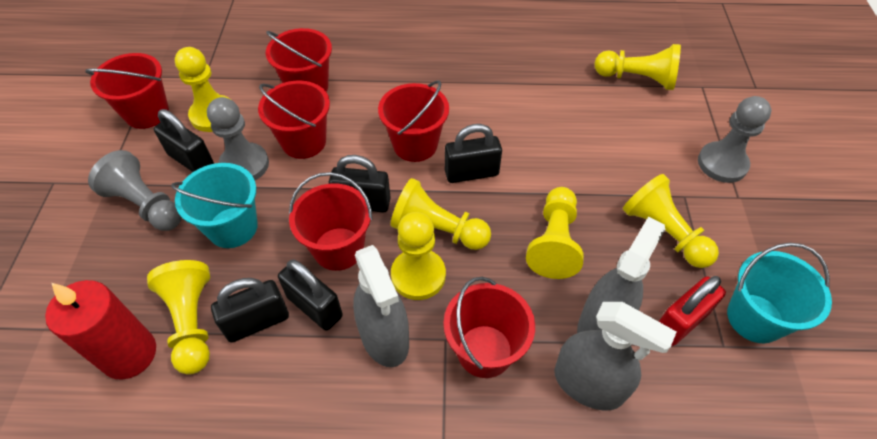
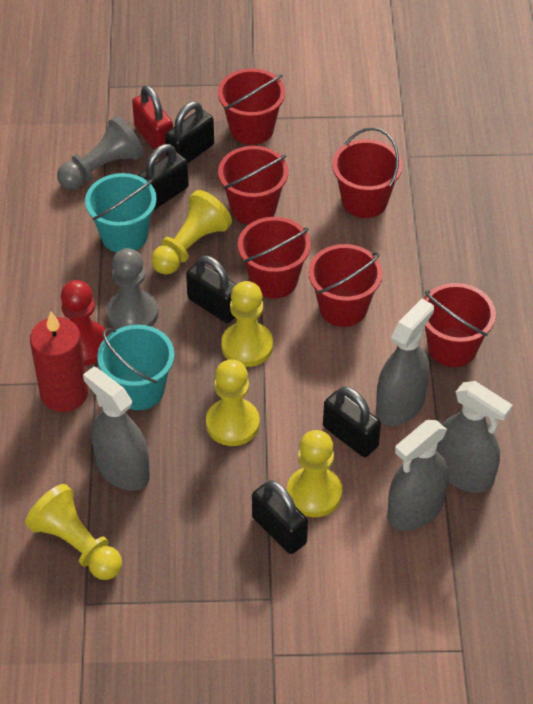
grey pawn: [88,150,182,231] [207,97,269,180] [698,96,771,183] = 3 -> [57,116,144,190] [107,248,158,330] = 2
grey spray bottle: [353,245,409,367] [554,302,676,411] [577,217,665,333] = 3 -> [83,367,150,491] [376,299,434,426] [388,420,449,531] [437,381,513,493] = 4
red pawn: none = 0 -> [61,280,108,366] = 1
yellow pawn: [147,260,210,375] [175,47,230,132] [391,178,491,250] [391,212,446,300] [526,187,584,279] [595,44,681,90] [623,174,719,268] = 7 -> [25,484,122,580] [151,190,232,275] [206,359,260,446] [221,281,273,367] [287,430,342,517] = 5

